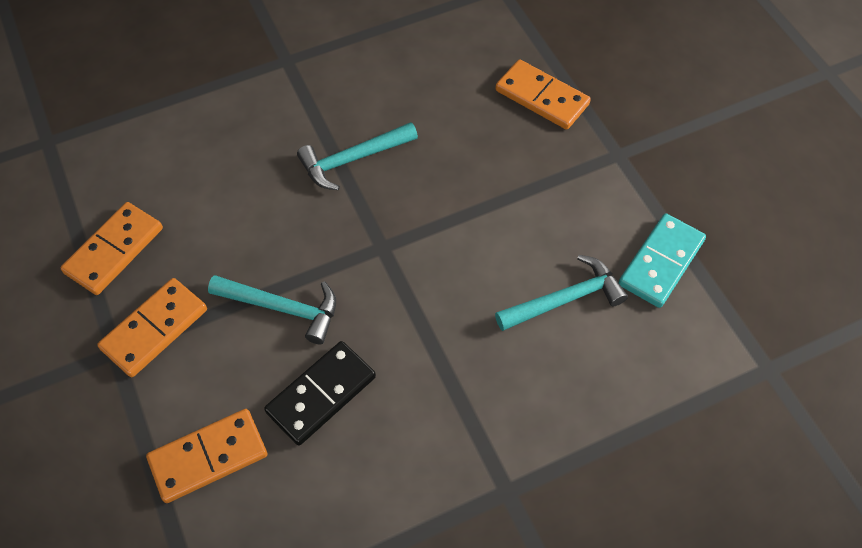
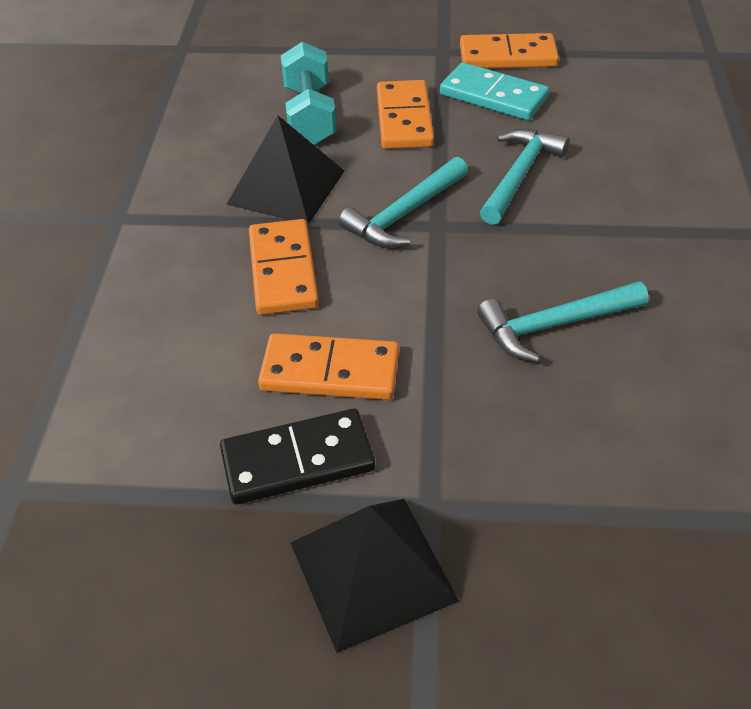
black pyramid: none = 0 -> [227,115,344,225] [290,499,459,653] = 2
turquoise dumbbell: none = 0 -> [281,42,337,145] = 1

